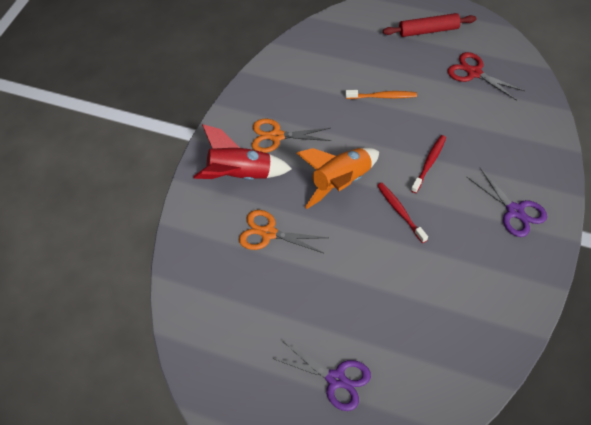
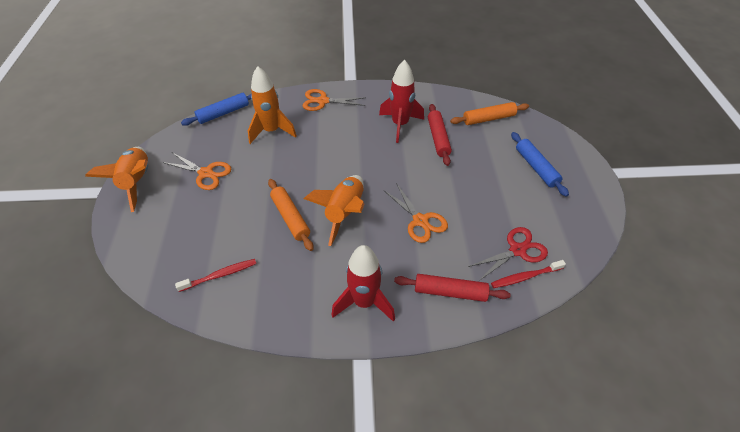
blue rolling pin: none = 0 -> [181,93,252,126] [511,132,569,197] = 2
orange rocket: [297,148,379,209] = 1 -> [85,147,148,212] [248,66,297,144] [304,175,364,246] = 3
orange rolling pin: none = 0 -> [268,179,314,251] [450,102,529,125] = 2
orange scissors: [239,210,328,253] [252,119,331,153] = 2 -> [162,152,231,190] [303,89,366,111] [383,183,448,243] = 3
orange toothbrush: [346,90,417,99] = 1 -> none = 0
purple scissors: [272,341,371,411] [467,168,547,237] = 2 -> none = 0
red rocket: [193,124,292,180] = 1 -> [332,245,395,322] [379,60,424,143] = 2
red rolling pin: [383,13,476,37] = 1 -> [394,274,511,302] [428,104,452,166] = 2

